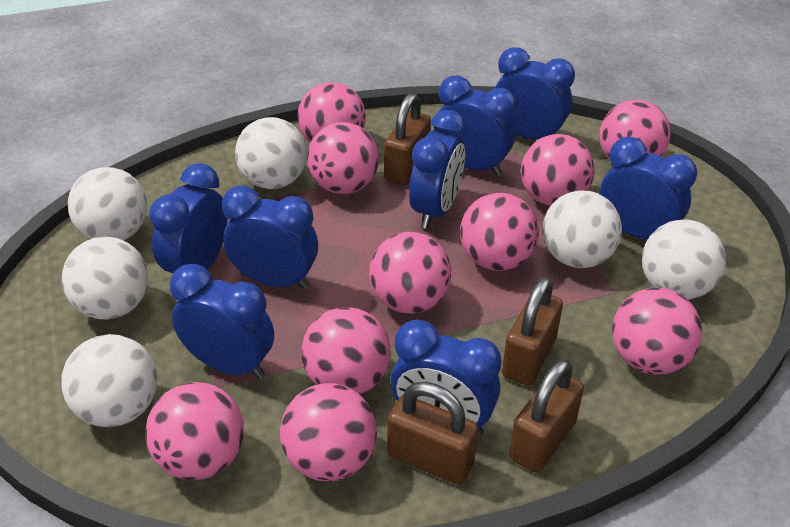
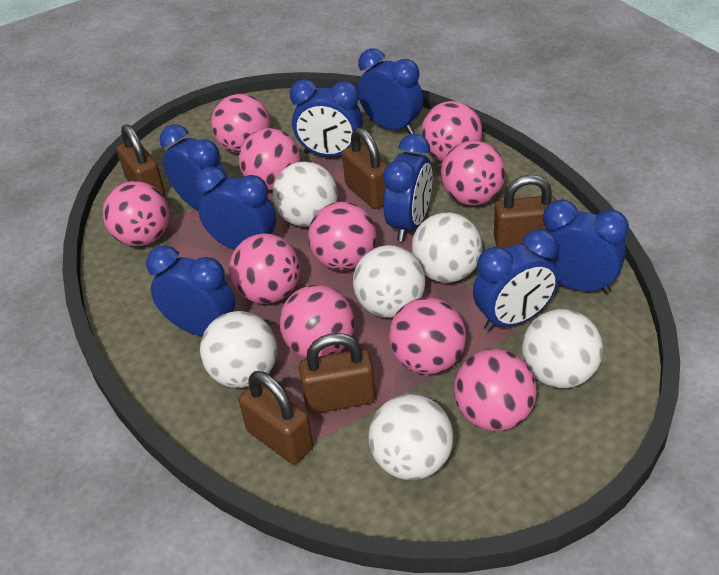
brown padlock: [384,93,431,185] [387,382,478,485] [502,277,563,386] [509,359,584,473] = 4 -> [117,124,165,196] [239,371,313,464] [299,333,376,414] [342,127,387,209] [494,175,556,249] = 5

